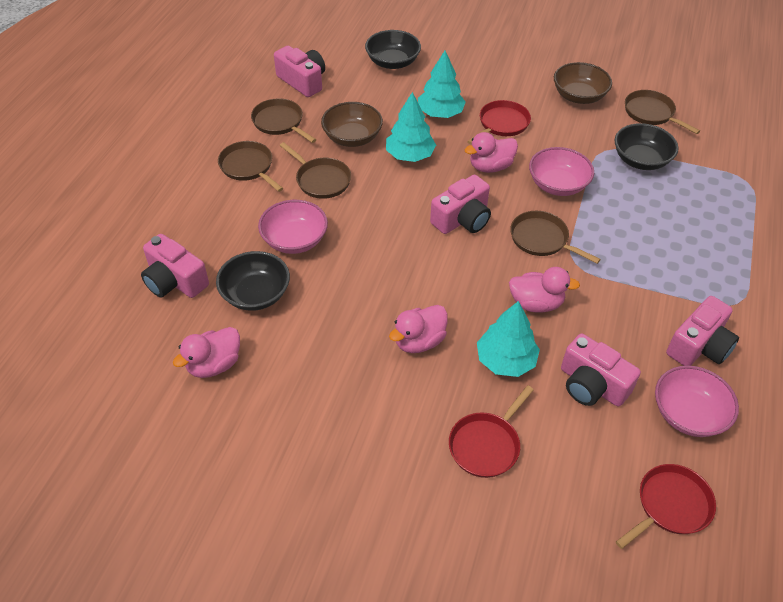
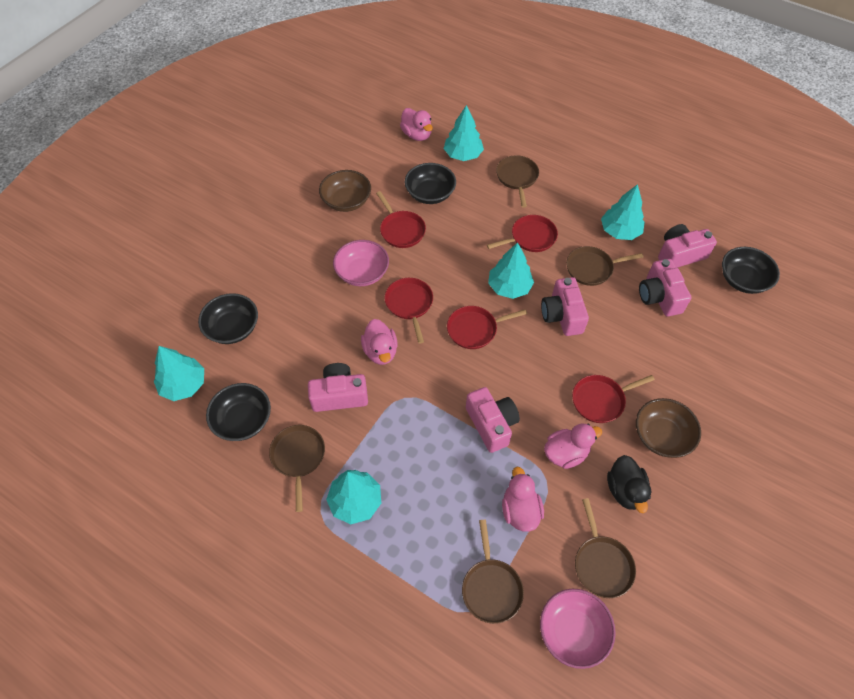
black bowl: [216,251,290,311] [365,30,421,69] [615,123,679,170] = 3 -> [198,293,258,344] [206,383,271,441] [405,163,456,204] [722,247,780,294] = 4
black duck: none = 0 -> [607,455,651,513] = 1
pink bowl: [258,200,328,254] [529,147,594,196] [655,365,739,437] = 3 -> [333,240,389,286] [540,589,616,669] = 2
red pan: [449,385,534,478] [467,100,531,145] [616,464,716,549] = 3 -> [376,191,426,248] [385,278,433,344] [447,306,527,349] [487,215,558,252] [572,375,655,423] = 5
turquoise tree: [386,92,436,162] [418,51,466,118] [477,301,540,377] = 3 -> [154,346,204,401] [326,470,381,524] [444,105,484,161] [488,242,534,299] [601,184,645,240] = 5

